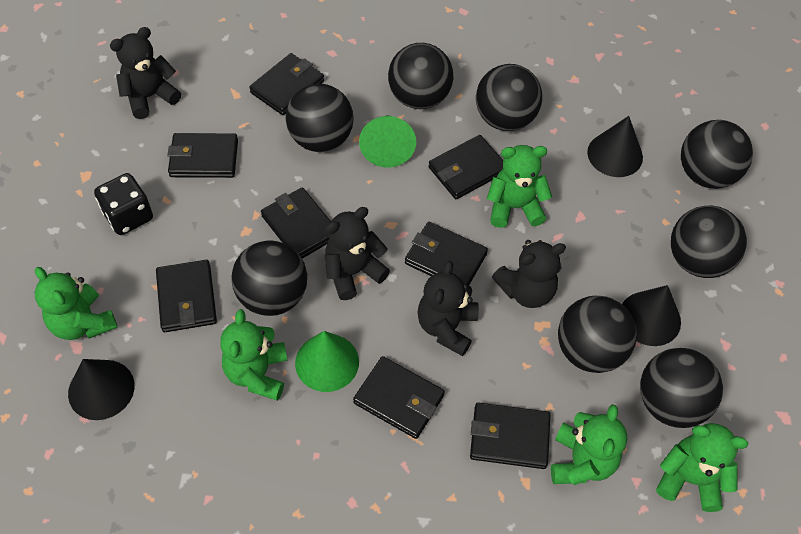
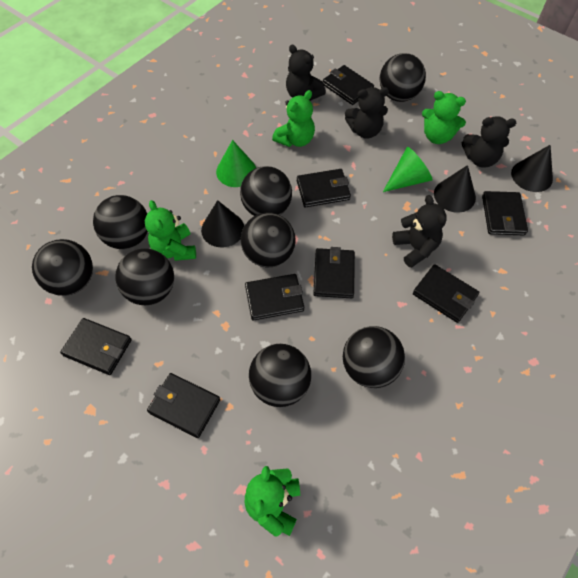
black dice: [94,173,153,235] = 1 -> none = 0
green teddy bear: [35,267,118,340] [220,309,287,401] [487,145,552,228] [551,404,627,485] [656,423,748,512] = 5 -> [145,200,196,261] [245,466,300,536] [272,90,315,147] [422,91,466,144] = 4

